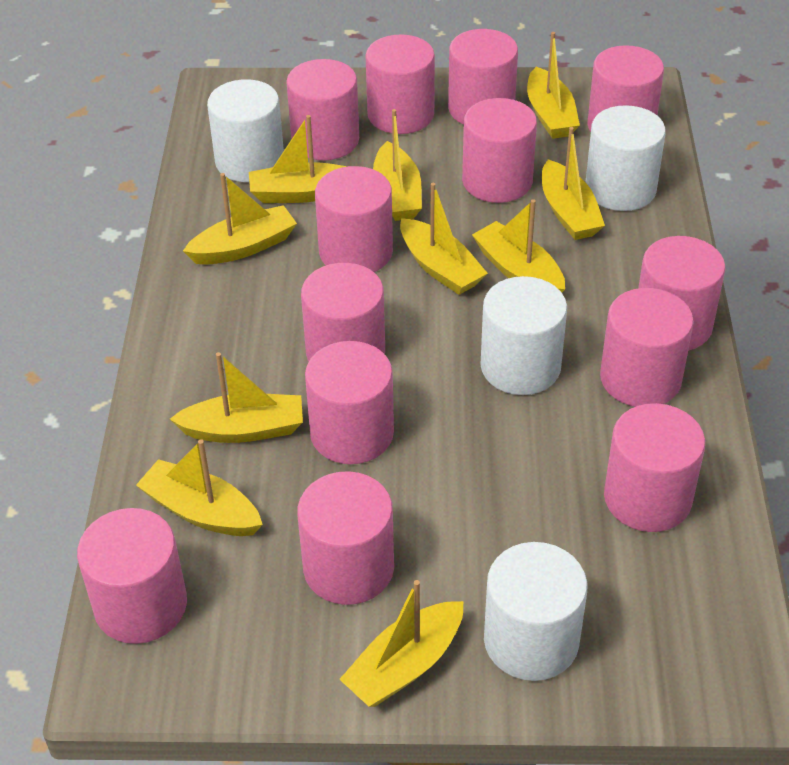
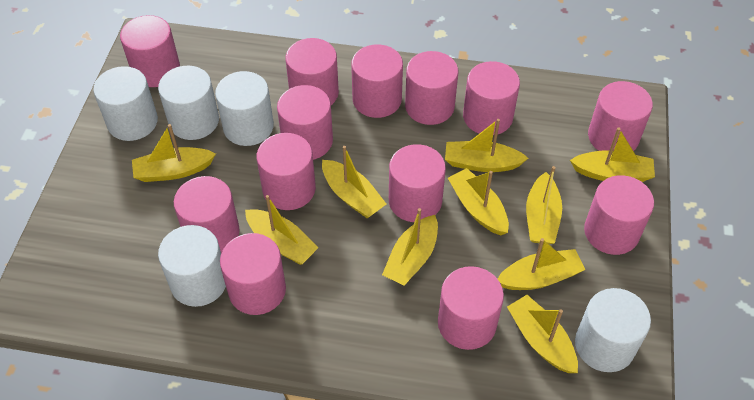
white cylinder: [207,79,284,182] [480,276,567,395] [484,542,587,681] [586,105,666,211] = 4 -> [93,66,158,141] [158,66,219,140] [158,225,226,307] [215,71,274,146] [575,288,651,372] = 5

